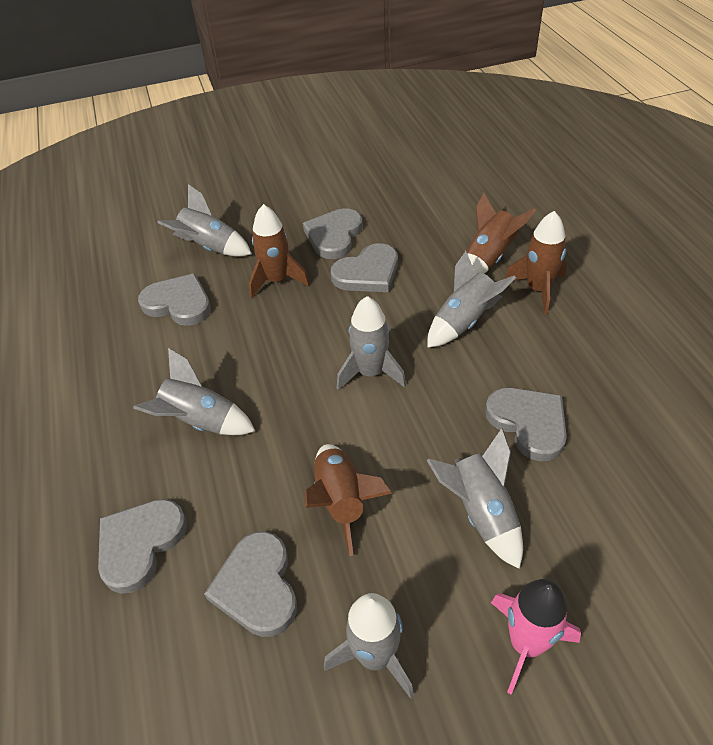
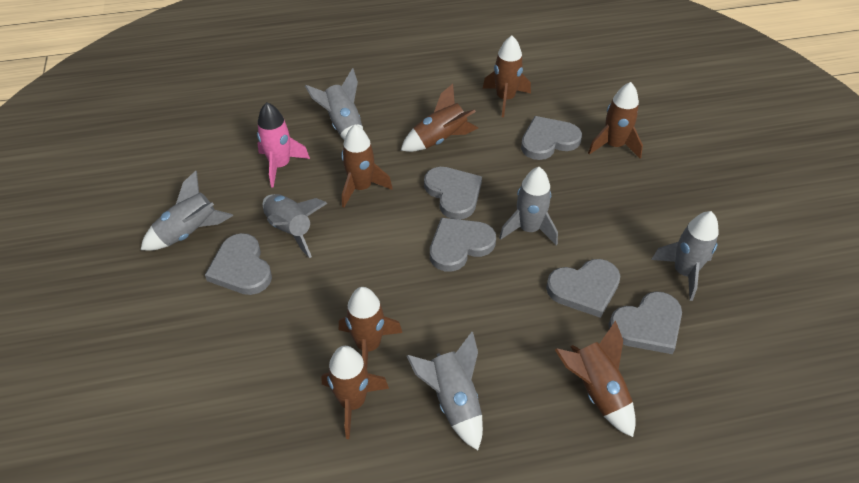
brown rocket: [249,204,310,298] [304,444,392,556] [466,193,536,274] [505,211,567,314] = 4 -> [322,346,389,439] [339,287,402,368] [341,125,392,208] [401,84,478,152] [482,36,531,117] [555,321,636,437] [588,82,643,158] = 7

